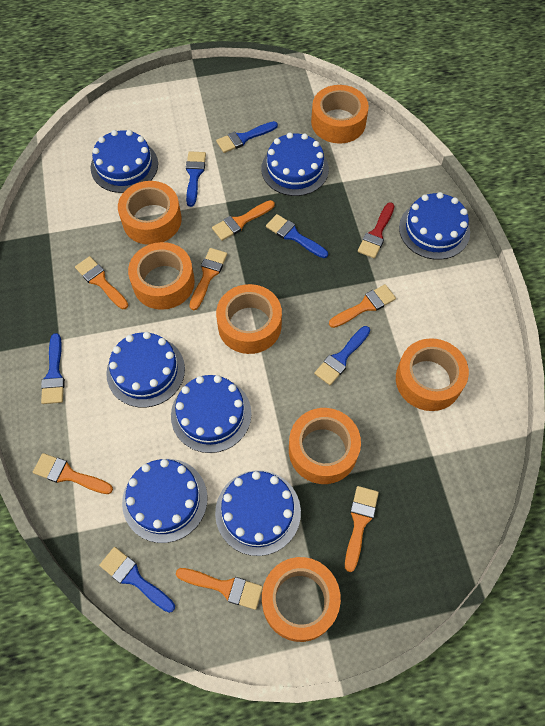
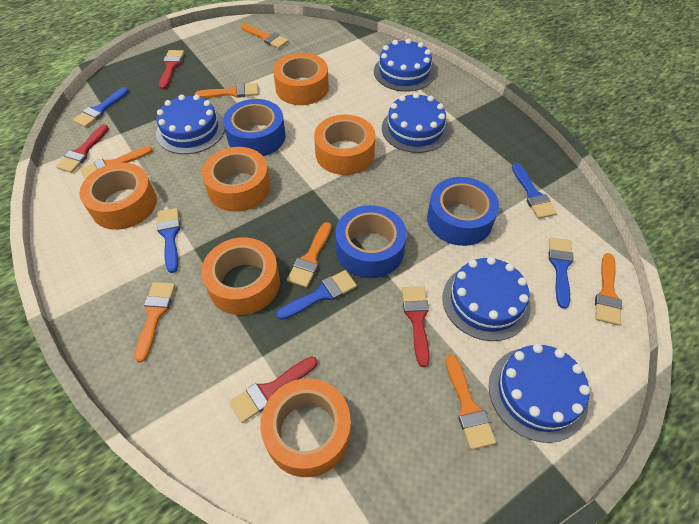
blue brush: [41,333,65,404] [99,547,175,613] [186,151,206,207] [216,121,278,153] [266,214,328,258] [314,326,370,385] = 6 -> [73,87,129,127] [157,208,180,273] [276,270,357,320] [512,163,557,219] [549,237,574,309] = 5
blue cake: [91,130,158,193] [106,332,185,408] [122,459,207,543] [171,375,251,453] [215,470,301,556] [261,132,329,196] [399,192,470,260] = 7 -> [156,95,225,154] [374,39,435,92] [382,93,449,153] [442,257,531,341] [489,344,590,443] = 5
blue tape: none = 0 -> [223,99,285,156] [335,205,407,278] [427,177,499,246] = 3
orange tape: [118,181,182,245] [128,242,195,310] [216,284,282,354] [262,557,341,642] [289,408,361,484] [311,85,369,144] [396,338,469,411] = 7 -> [79,163,157,230] [201,237,280,315] [202,147,271,212] [260,378,351,477] [273,53,329,105] [314,114,376,175] = 6
red brush: [358,202,394,258] = 1 -> [56,124,109,173] [159,50,184,89] [229,356,318,423] [402,286,430,367] = 4

